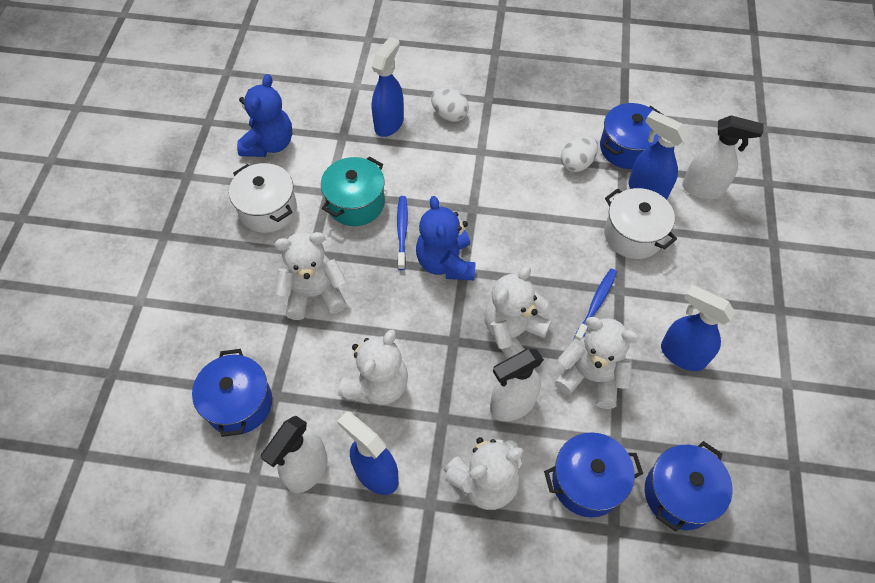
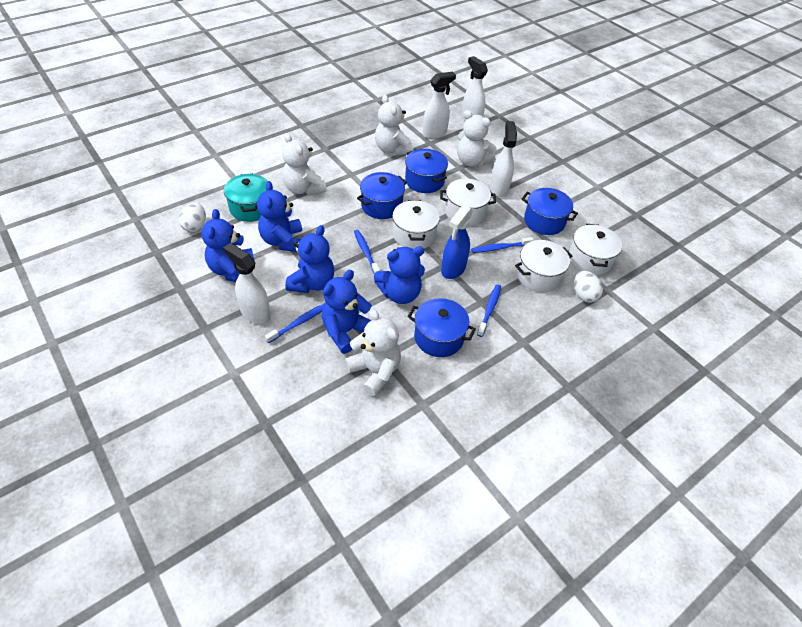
blue spray bottle: [337,411,399,495] [372,37,404,137] [628,111,688,200] [661,285,735,371] = 4 -> [441,205,473,279] = 1
blue teddy bear: [237,74,292,157] [416,196,476,280] = 2 -> [201,209,254,282] [257,181,302,252] [285,225,334,293] [321,270,372,354] [374,246,425,304] = 5
blue toothbrush: [397,196,408,270] [574,269,617,341] = 2 -> [265,303,325,343] [354,230,380,274] [471,237,534,253] [477,285,501,337] = 4
white pot: [229,163,297,233] [604,188,677,259] = 2 -> [392,200,440,249] [440,179,496,226] [515,240,572,292] [569,224,622,275] = 4
white spray bottle: [261,416,328,493] [490,349,544,421] [682,115,764,199] = 3 -> [223,243,271,324] [423,72,456,139] [462,56,488,121] [490,121,517,197] = 4
white teddy bear: [274,232,346,320] [338,329,408,405] [444,437,524,510] [484,266,551,358] [555,317,639,409] = 5 -> [282,133,327,195] [345,309,401,396] [375,95,413,155] [457,110,497,167] = 4

